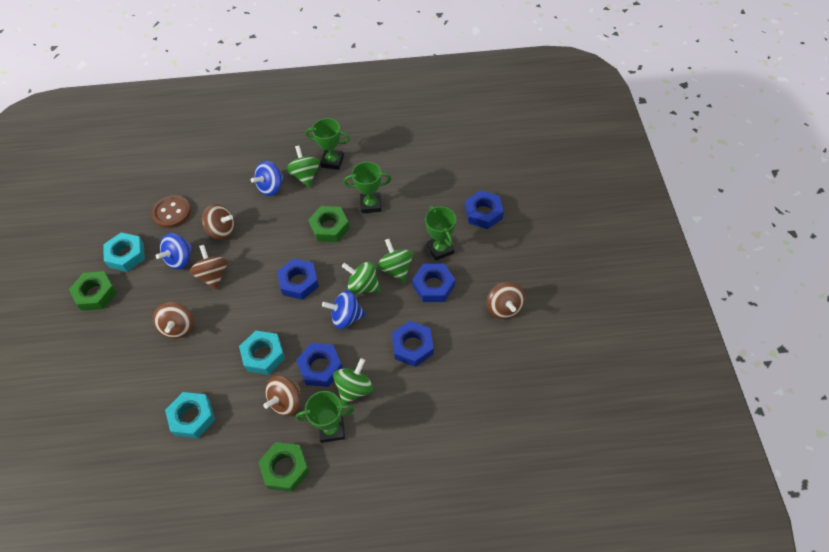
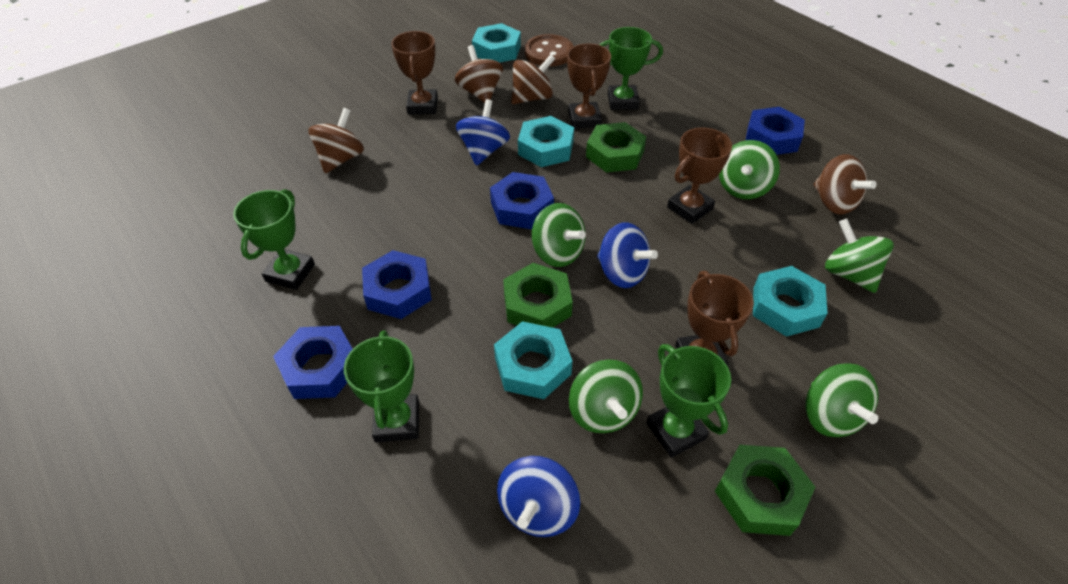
blue nut: [277,259,319,300] [296,343,343,387] [392,321,434,367] [412,264,455,302] [465,190,504,229] = 5 -> [273,326,352,399] [362,250,432,319] [490,172,554,229] [746,107,805,155] = 4
brown spinning top: [153,302,194,339] [190,245,228,290] [202,204,235,240] [263,376,301,416] [487,282,525,319] = 5 -> [308,108,364,173] [455,45,503,103] [511,54,555,104] [813,154,877,215] = 4
brown trophy: none = 0 -> [391,31,438,114] [567,43,611,129] [667,127,732,224] [675,271,754,366] = 4
green spinning top: [286,145,320,187] [333,358,373,405] [342,261,380,294] [377,239,413,282] = 4 -> [532,203,586,267] [569,360,643,433] [719,140,780,199] [805,363,879,437] [825,219,894,293] = 5
turquoise nut: [103,232,145,272] [165,392,215,439] [239,331,285,375] = 3 -> [472,23,521,63] [494,321,572,399] [518,116,574,167] [753,266,828,337] = 4

